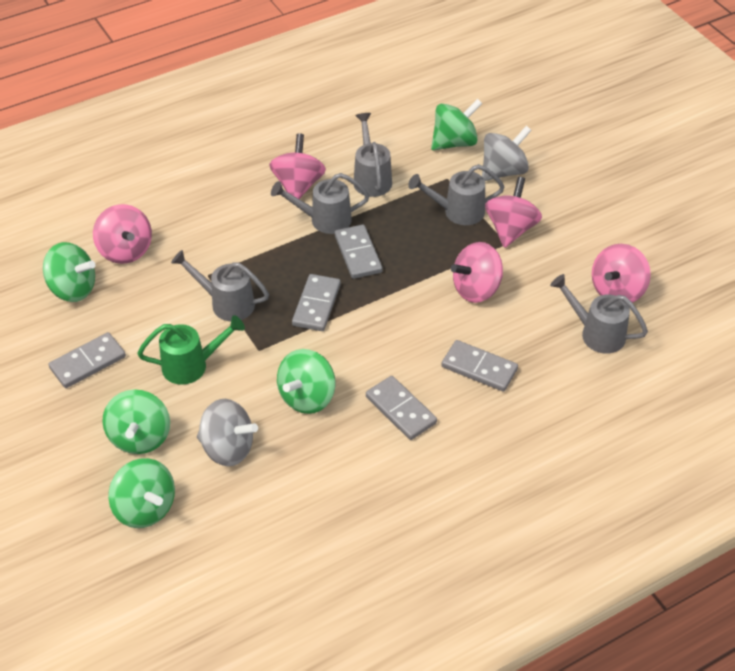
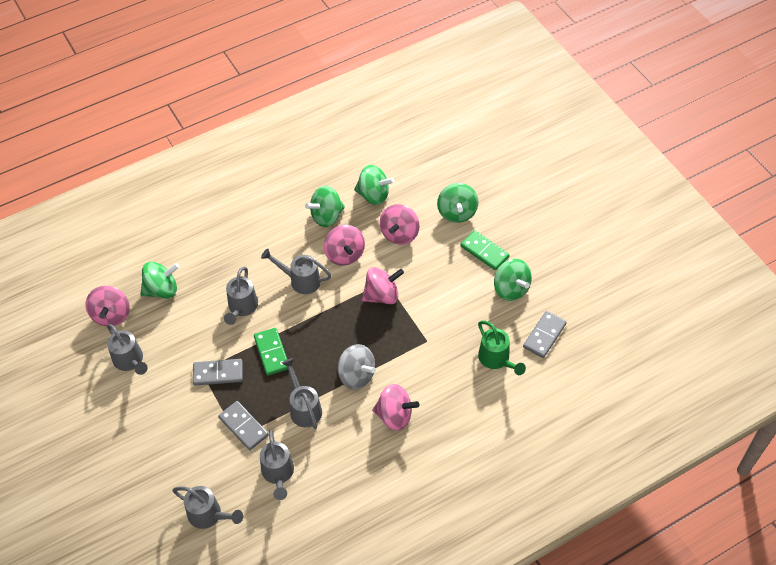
green domino: none = 0 -> [254,328,288,376] [460,230,509,270] = 2
grey domino: [48,332,126,388] [292,274,341,331] [335,224,383,279] [366,376,437,440] [441,340,518,392] = 5 -> [193,359,243,386] [218,401,269,450] [523,311,567,358] = 3
grey spinning top: [197,399,258,466] [482,126,532,181] = 2 -> [338,344,376,389] = 1
grey watering can: [171,250,269,321] [271,173,369,234] [354,113,392,197] [408,164,504,225] [550,274,648,354] = 5 -> [107,324,148,375] [173,486,243,529] [224,267,258,325] [260,430,294,500] [261,248,332,294] [281,358,322,429] = 6

